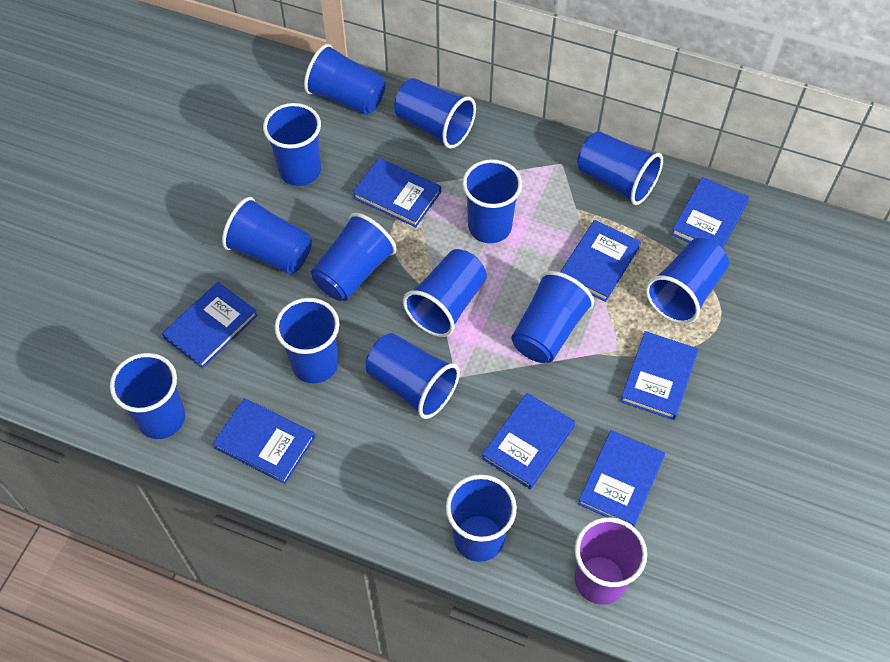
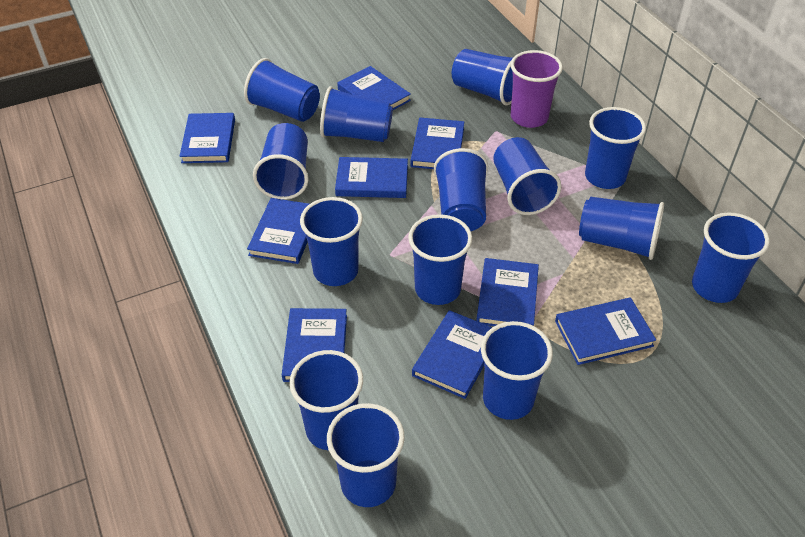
blue book: [162,282,258,368] [213,398,315,484] [353,158,441,227] [482,393,575,489] [560,220,641,302] [578,430,665,527] [620,331,698,420] [671,177,749,249] = 8 -> [180,113,235,163] [247,198,309,264] [282,308,347,382] [335,157,408,198] [337,66,411,110] [411,118,464,169] [412,310,492,399] [476,258,539,326] [555,297,656,365] = 9

